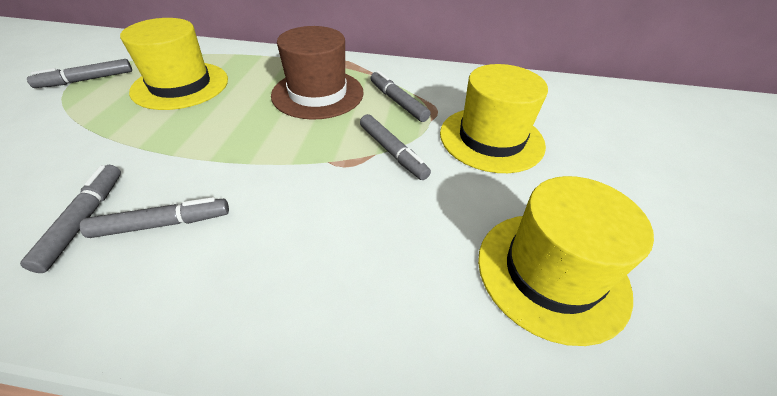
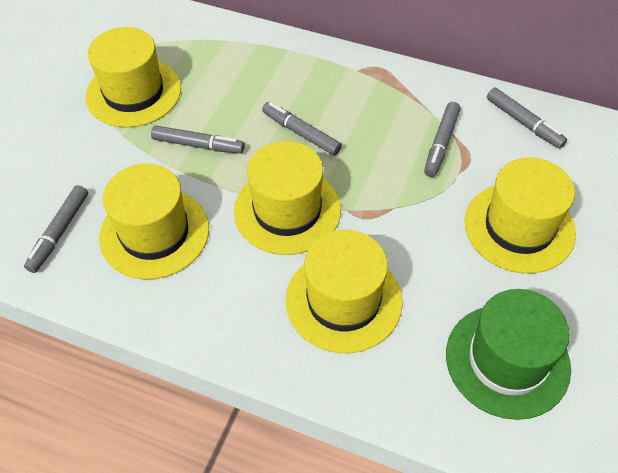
brown hat: [271,26,364,120] = 1 -> none = 0
green hat: none = 0 -> [446,289,571,420] = 1
yellow hat: [120,18,228,110] [440,64,548,173] [478,176,654,346] = 3 -> [86,27,181,128] [99,164,209,279] [234,141,341,255] [286,230,403,353] [464,157,576,273] = 5

